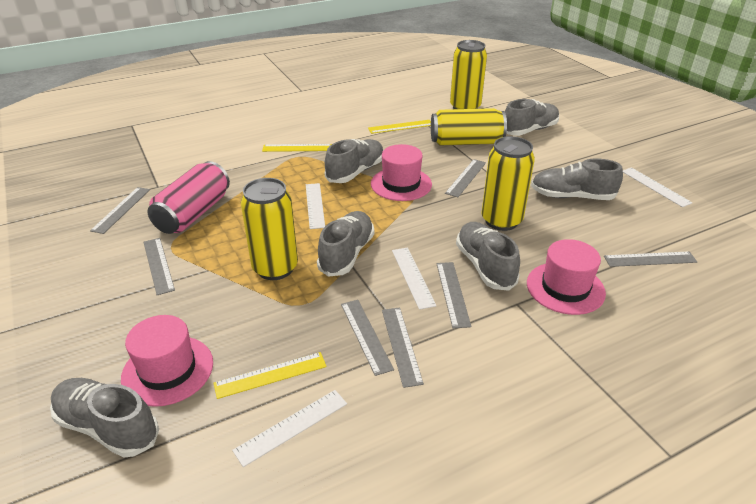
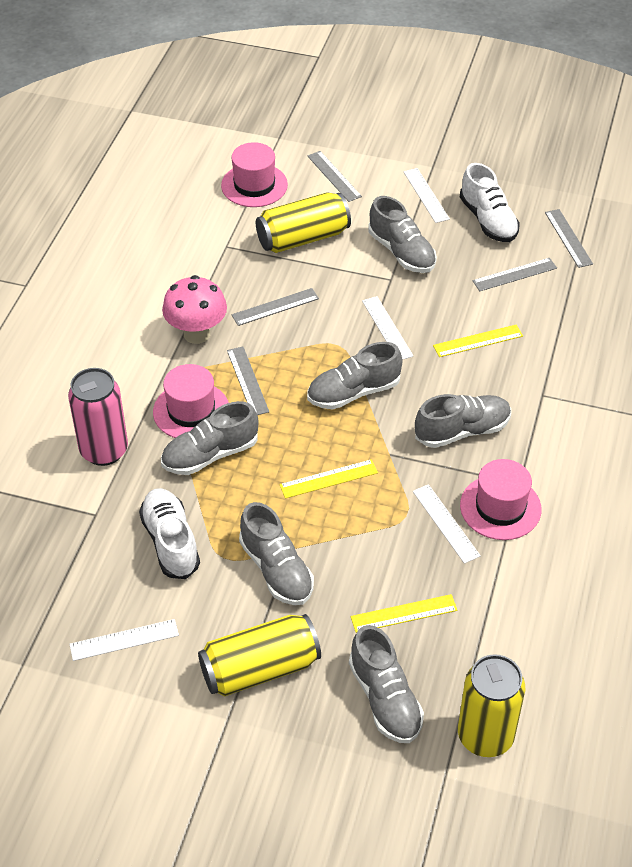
grey ruler: [90,187,150,234] [144,238,175,295] [341,300,394,376] [382,307,424,388] [437,262,471,328] [445,159,486,197] [604,252,697,267] = 7 -> [227,346,269,415] [232,288,319,326] [308,151,362,202] [472,258,557,291] [545,209,593,268] = 5
pink mushroom: none = 0 -> [162,275,227,344] = 1
white shoe: none = 0 -> [139,488,200,579] [460,163,520,242] = 2
yellow can: [241,178,298,280] [431,108,507,145] [450,40,487,109] [481,136,535,231] = 4 -> [198,614,321,697] [256,192,351,253] [458,654,525,757] = 3

